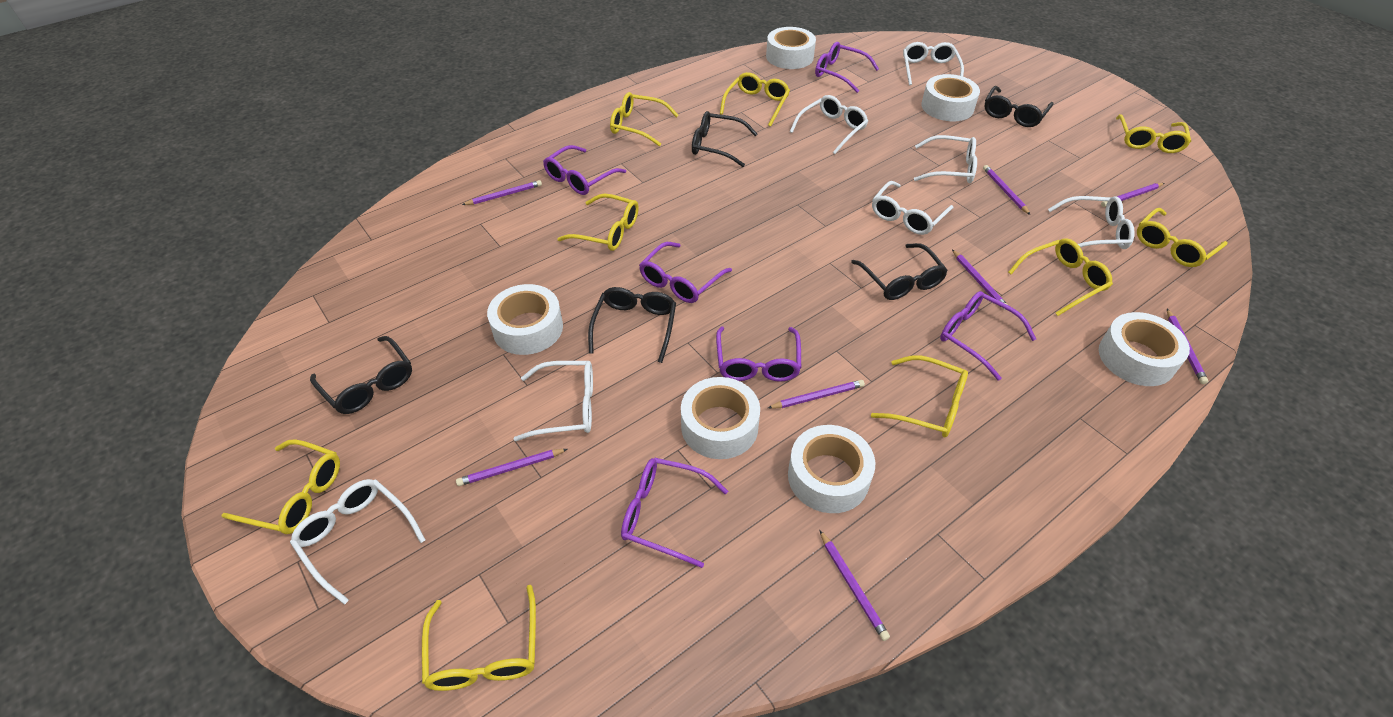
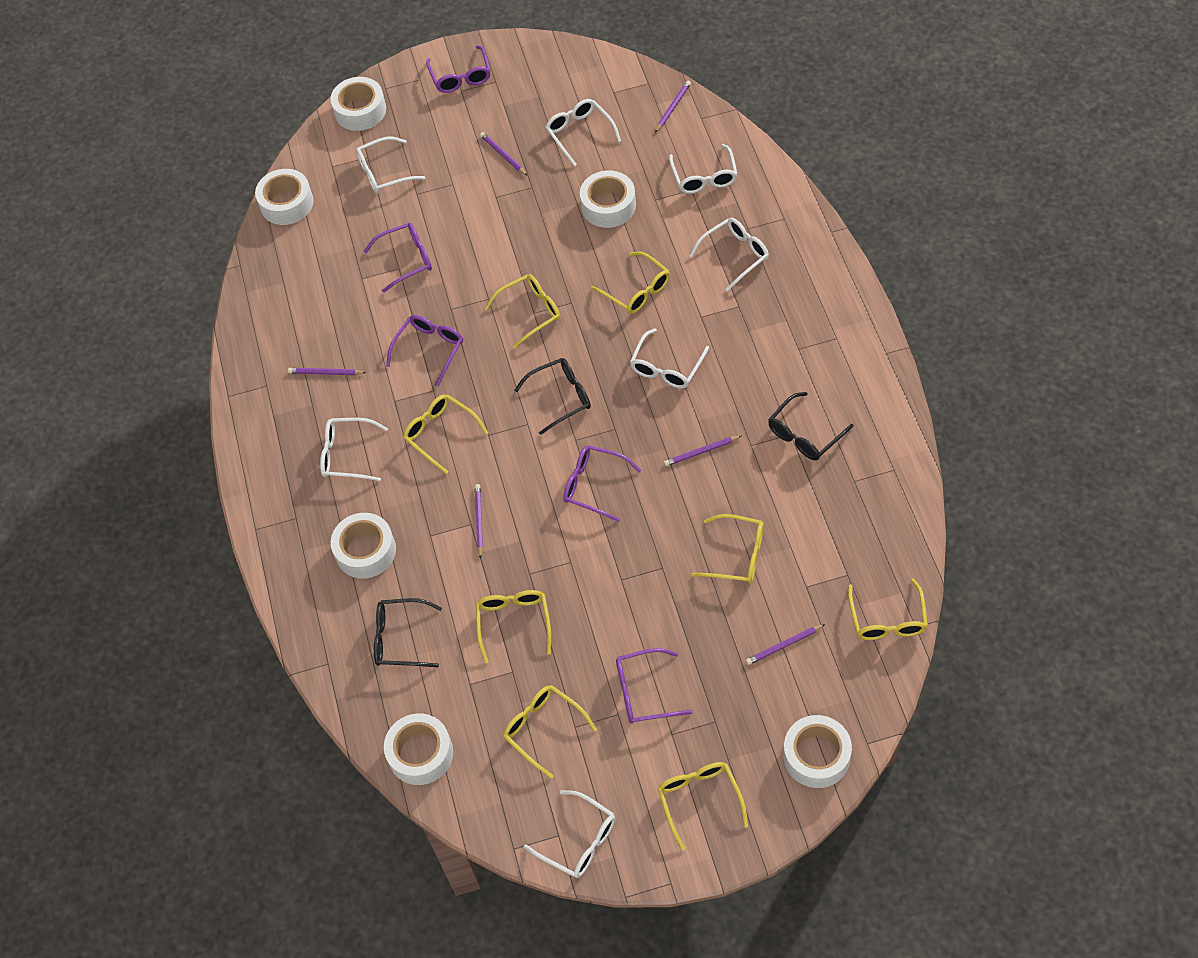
black glasses: [310,336,412,414] [588,287,676,363] [692,111,757,167] [851,243,948,300] [984,86,1054,127] = 5 -> [374,598,442,667] [515,358,591,435] [768,392,854,460] = 3
purple glasses: [543,145,626,195] [621,458,728,568] [639,242,732,303] [716,326,801,382] [815,42,879,93] [940,291,1036,381] = 6 -> [364,223,432,293] [386,315,463,387] [426,45,491,93] [563,445,641,522] [616,648,692,724] = 5
purple pencil: [456,449,567,486] [462,180,542,205] [768,380,865,409] [820,530,890,641] [952,249,1009,310] [983,165,1030,215] [1101,183,1164,207] [1167,309,1208,384] = 8 -> [288,368,366,375] [474,484,483,559] [480,132,527,175] [655,81,691,132] [664,436,741,466] [746,624,825,665] = 6
yellow glasses: [221,439,340,534] [422,585,536,691] [557,194,639,251] [610,92,678,146] [720,72,790,127] [871,355,968,438] [1008,238,1113,316] [1116,114,1191,153] [1137,208,1227,267] = 9 -> [403,394,488,474] [476,590,551,663] [485,274,560,349] [503,685,597,779] [591,252,670,314] [657,762,748,850] [691,514,764,583] [848,578,928,640] = 8

